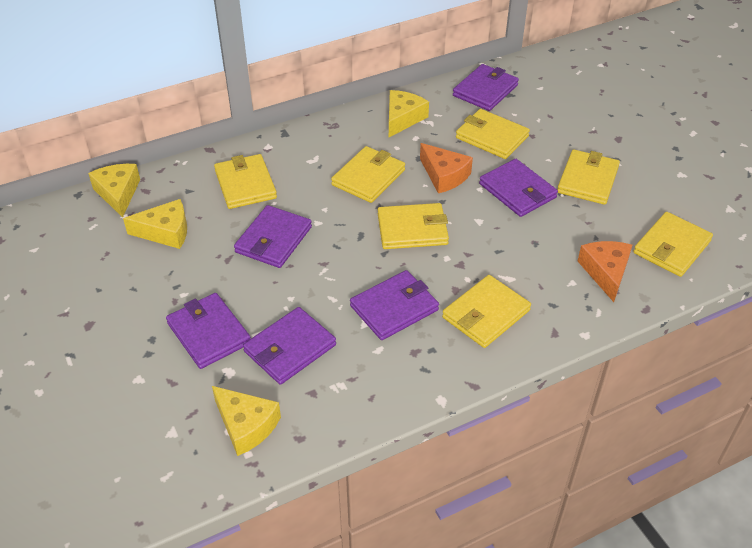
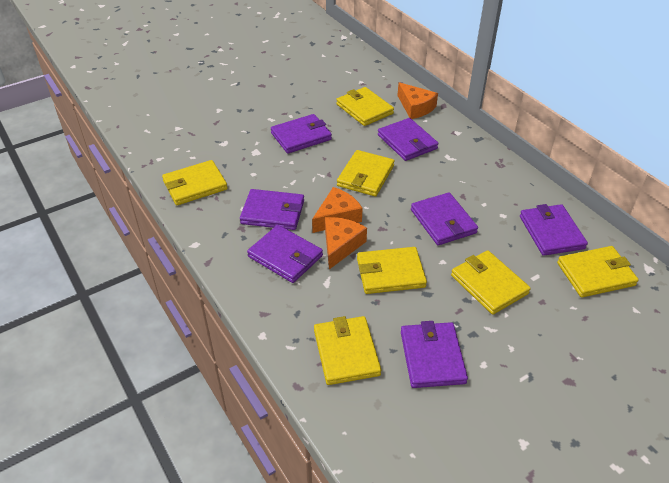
orange cheese: [420,143,473,193] [578,241,632,302] = 2 -> [312,187,363,233] [325,217,367,269] [397,82,438,119] = 3
purple wallet: [166,293,251,369] [234,205,312,268] [243,307,336,385] [350,270,439,340] [453,64,519,111] [479,159,558,217] = 6 -> [240,189,304,230] [247,225,323,283] [271,114,332,154] [378,118,438,161] [401,321,468,388] [411,192,478,245] [520,204,588,256] = 7
yellow cheese: [88,164,140,218] [123,199,187,249] [212,386,281,456] [389,90,429,137] = 4 -> none = 0

